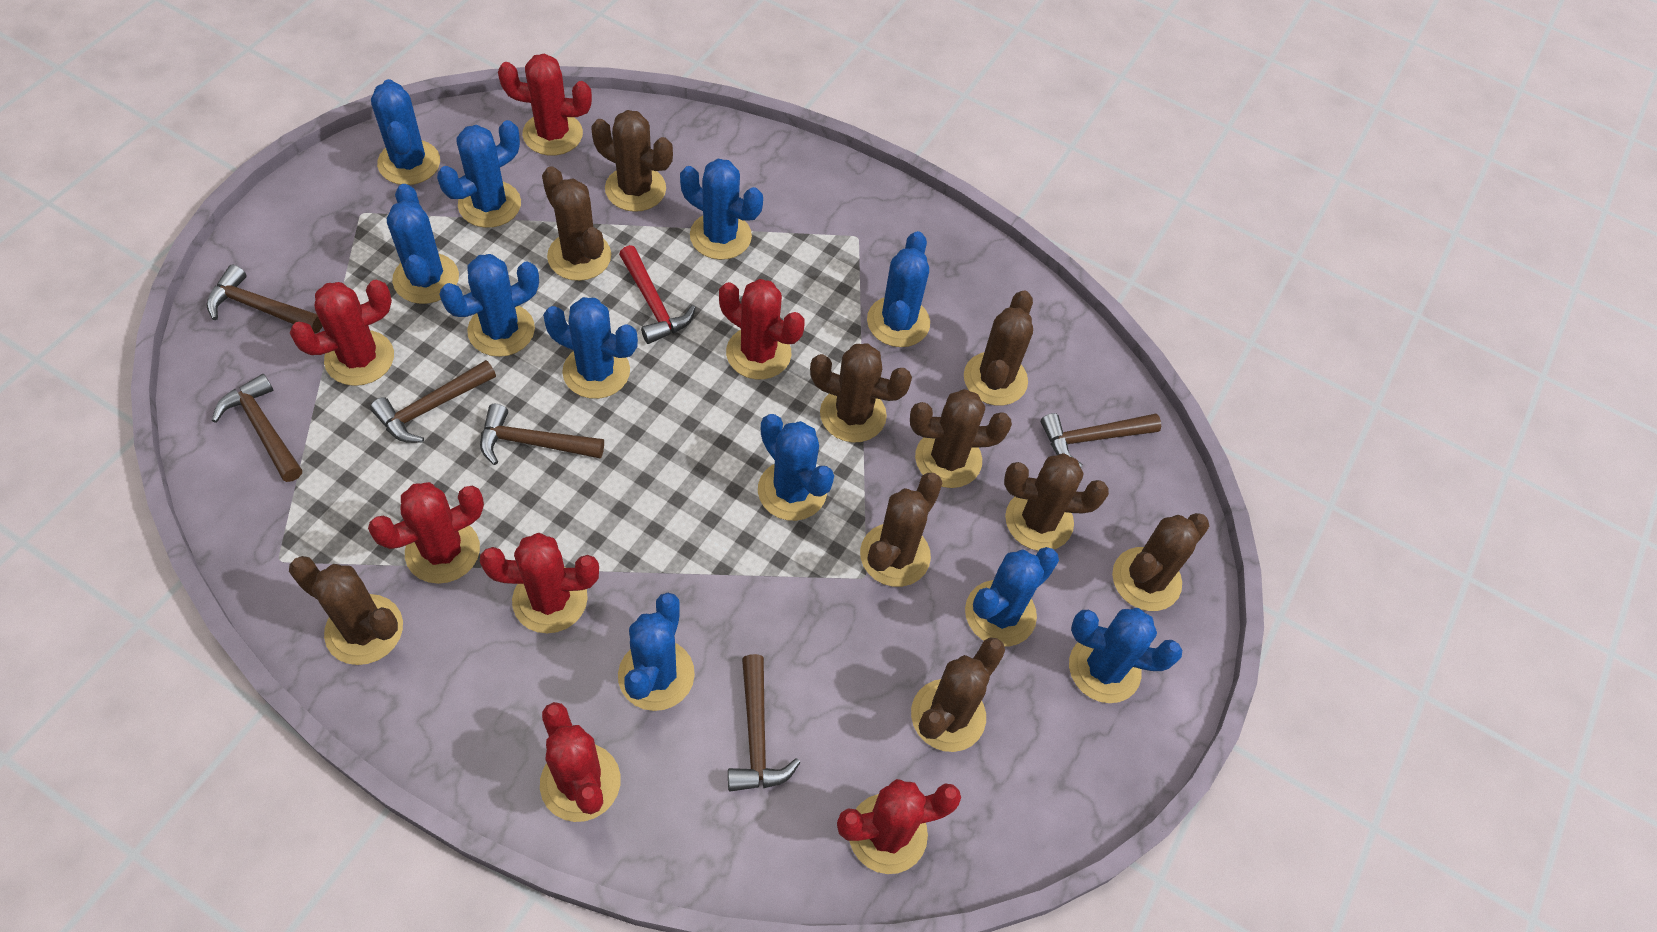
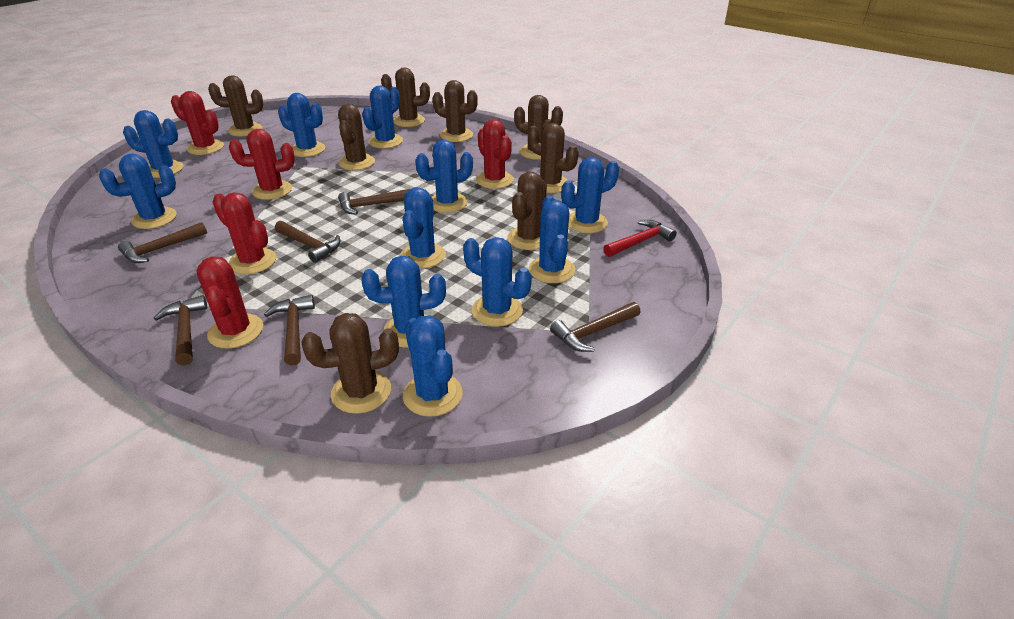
brown cactus: [289,556,403,665] [542,166,611,281] [591,110,673,212] [810,343,912,443] [860,473,942,587] [910,389,1012,488] [911,637,1005,752] [964,290,1033,406] [1004,453,1109,551] [1112,513,1209,611] = 10 -> [208,75,263,136] [301,313,399,414] [338,104,375,170] [381,68,430,127] [432,80,478,142] [507,172,547,250] [514,95,563,160] [528,123,578,193] = 8
red cactus: [290,279,394,386] [368,482,484,584] [480,533,599,633] [498,53,592,156] [540,702,621,822] [719,279,805,379] [837,779,961,874] = 7 -> [171,91,224,155] [197,257,263,349] [213,192,276,274] [229,129,295,200] [476,120,514,189] = 5

